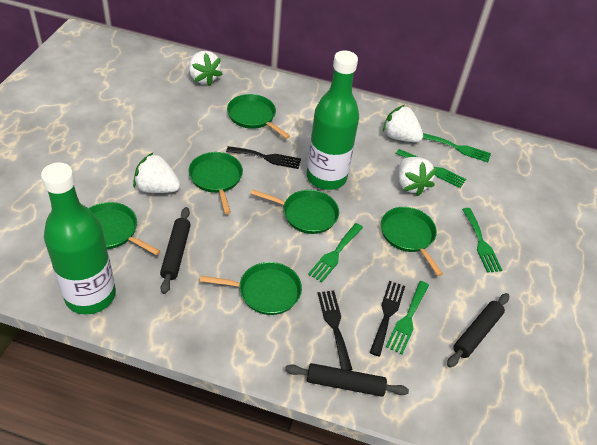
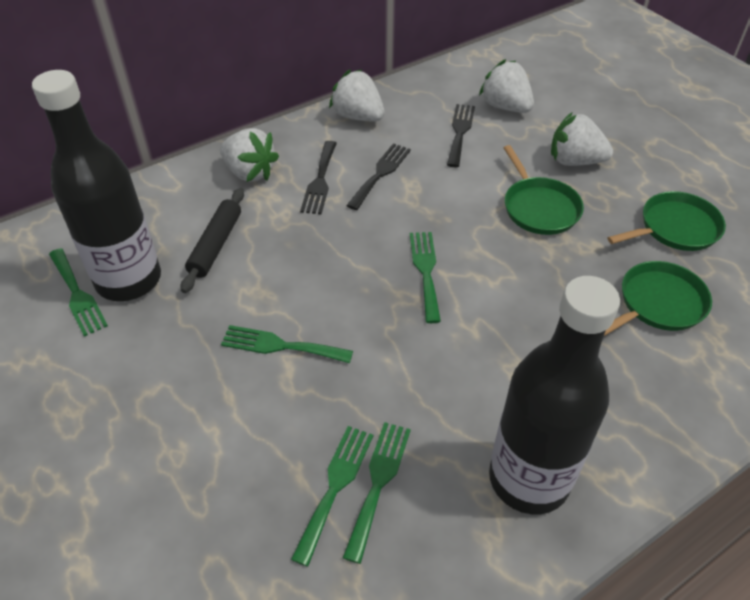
black bottle: none = 0 -> [32,70,161,301] [489,276,620,514] = 2
black rolling pin: [160,207,191,294] [285,363,409,397] [447,293,509,368] = 3 -> [180,188,244,293] = 1
green bottle: [41,162,116,314] [307,50,359,190] = 2 -> none = 0
green pan: [89,202,160,255] [188,152,243,214] [200,262,302,315] [227,94,290,139] [251,189,339,234] [381,207,443,276] = 6 -> [504,145,584,235] [604,261,712,336] [607,191,726,251] = 3

